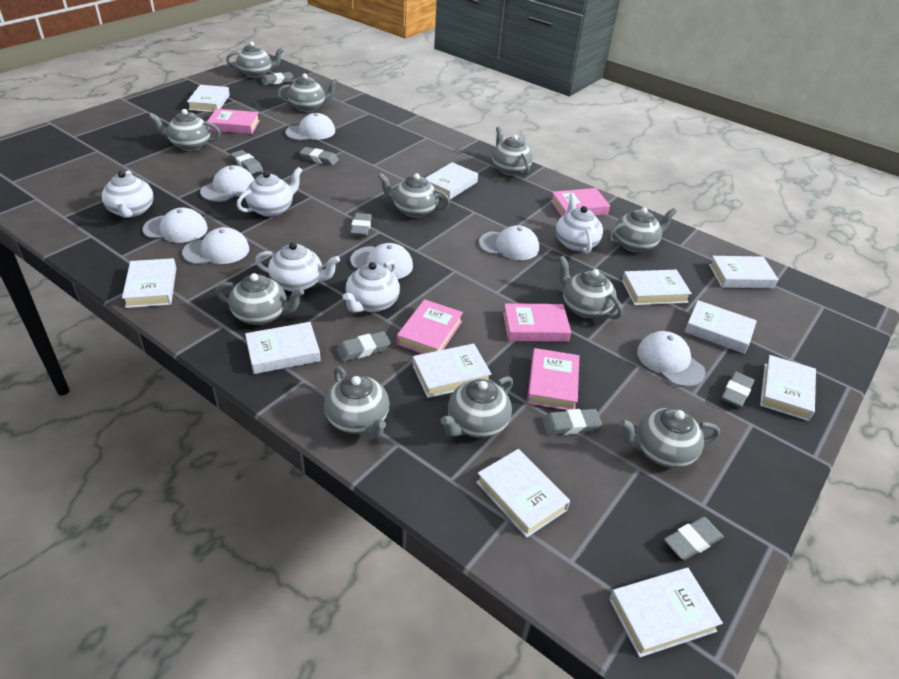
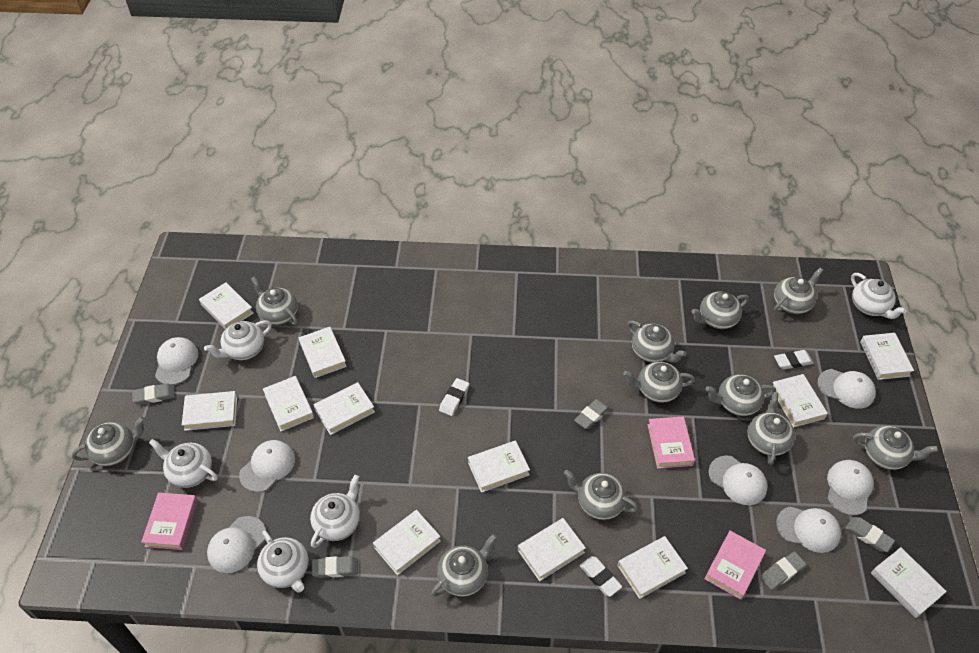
grey eraser: [230,150,263,174] [261,72,294,85] [299,147,339,166] [336,331,391,362] [350,213,372,237] [541,409,602,435] [664,517,724,560] [721,371,755,408] = 8 -> [132,383,175,405] [312,556,358,578] [574,399,610,429] [760,552,806,590] [845,517,895,552] = 5
pink book: [207,109,260,134] [397,299,463,354] [503,303,571,342] [527,348,579,410] [550,188,610,217] = 5 -> [141,492,198,550] [647,416,695,469] [704,531,766,600] = 3
white book: [122,258,176,308] [187,85,230,112] [245,322,321,374] [413,344,492,398] [426,162,478,199] [476,449,570,538] [609,568,723,658] [622,270,692,305] [684,300,757,354] [709,256,778,288] [760,355,816,421] = 11 -> [182,391,237,431] [199,282,254,329] [263,376,314,431] [299,327,347,378] [313,382,375,435] [373,510,441,575] [468,440,530,493] [518,518,586,581] [618,536,688,599] [772,374,828,428] [860,333,914,380] [871,547,947,618] = 12
white eraser: none = 0 -> [439,378,469,416] [580,556,622,597] [774,350,813,370] = 3

